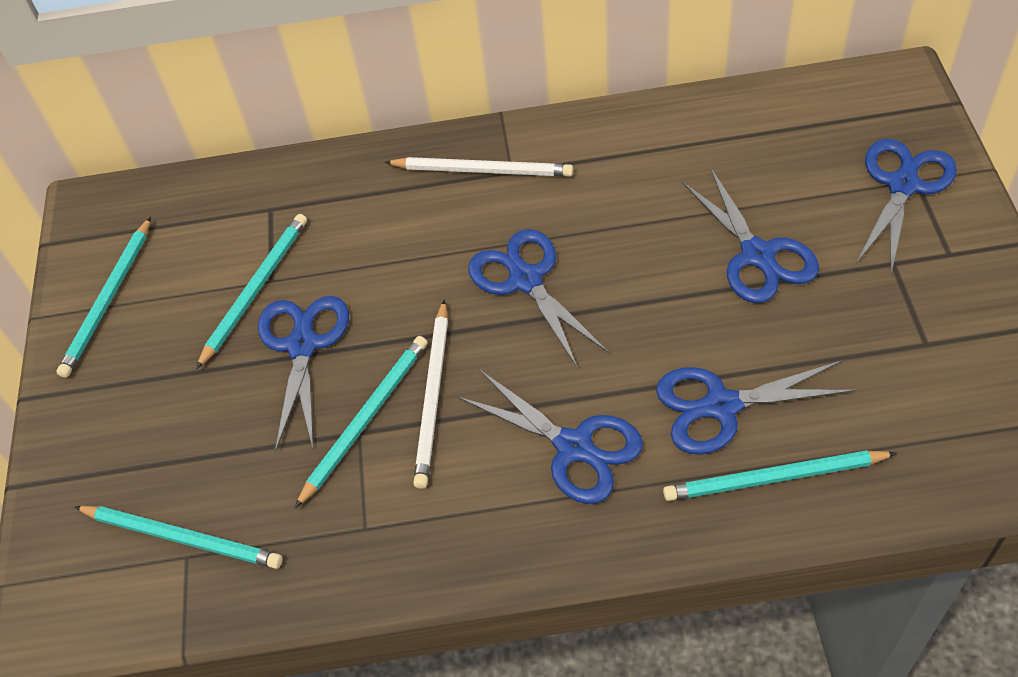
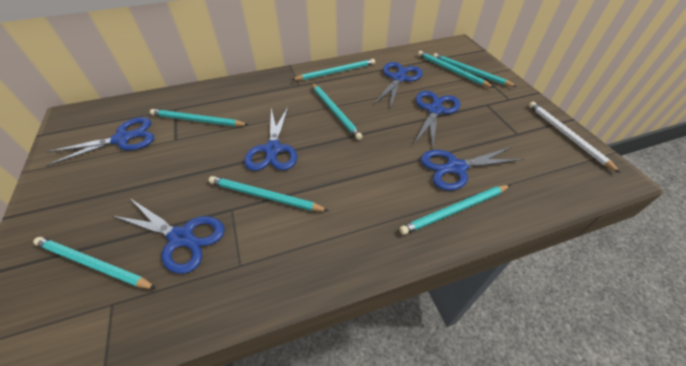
turquoise pencil: [56,217,151,378] [75,506,283,569] [196,214,307,369] [295,336,427,508] [663,450,897,501] = 5 -> [33,237,156,289] [150,109,248,127] [208,176,329,211] [292,59,375,80] [312,83,363,140] [399,185,510,235] [418,51,494,88] [433,53,517,87] = 8
white pencil: [385,157,573,176] [413,299,448,489] = 2 -> [529,102,620,173] = 1

